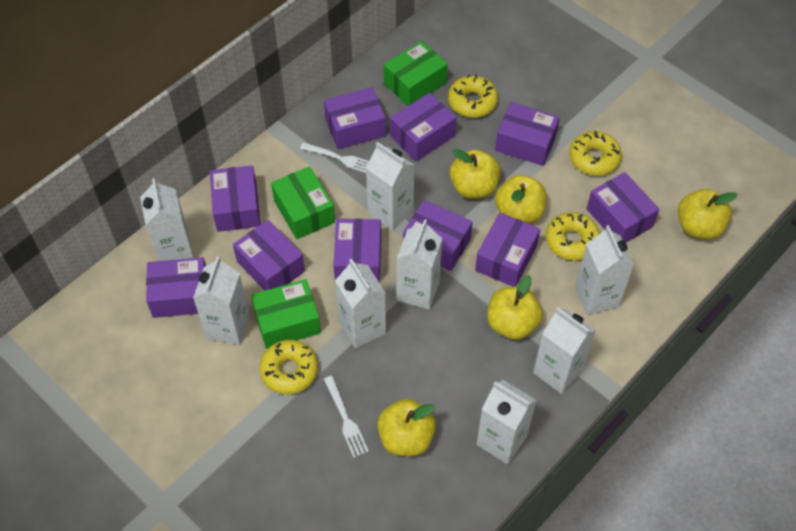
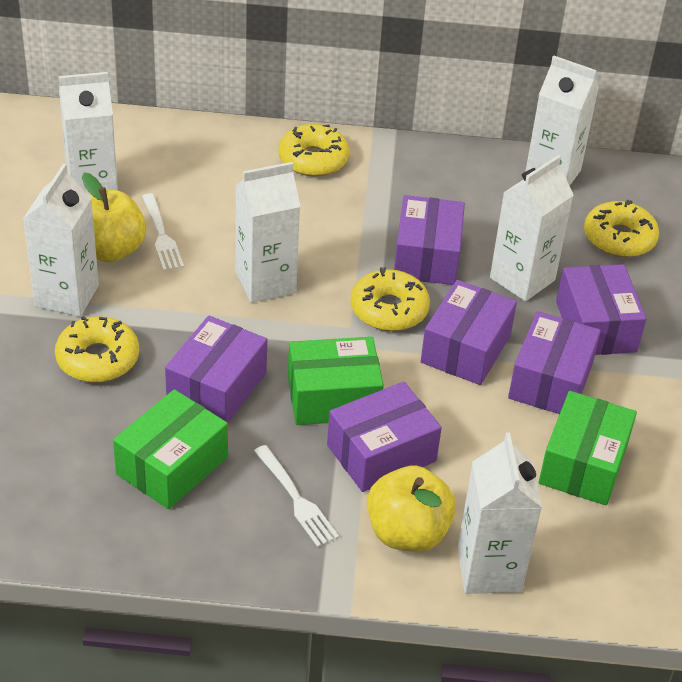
purple box: [146,257,206,318] [210,165,261,232] [233,220,305,291] [324,87,386,149] [333,219,381,283] [390,93,456,161] [403,200,473,271] [475,213,540,286] [495,102,560,166] [587,172,659,243] = 10 -> [165,316,267,423] [327,382,442,492] [394,195,465,285] [421,280,517,385] [508,311,601,414] [556,264,647,355] = 6
white carton: [140,178,194,261] [193,256,249,345] [335,259,386,349] [366,142,415,231] [397,219,442,309] [477,380,537,464] [533,307,596,394] [575,225,634,315] = 8 -> [23,164,99,317] [59,72,118,194] [235,162,301,303] [457,433,542,594] [490,155,574,301] [525,56,599,186] = 6
yellow apple: [377,399,436,456] [450,149,501,199] [487,275,543,340] [495,175,547,224] [678,189,738,240] = 5 -> [82,172,146,262] [367,466,456,552] = 2

